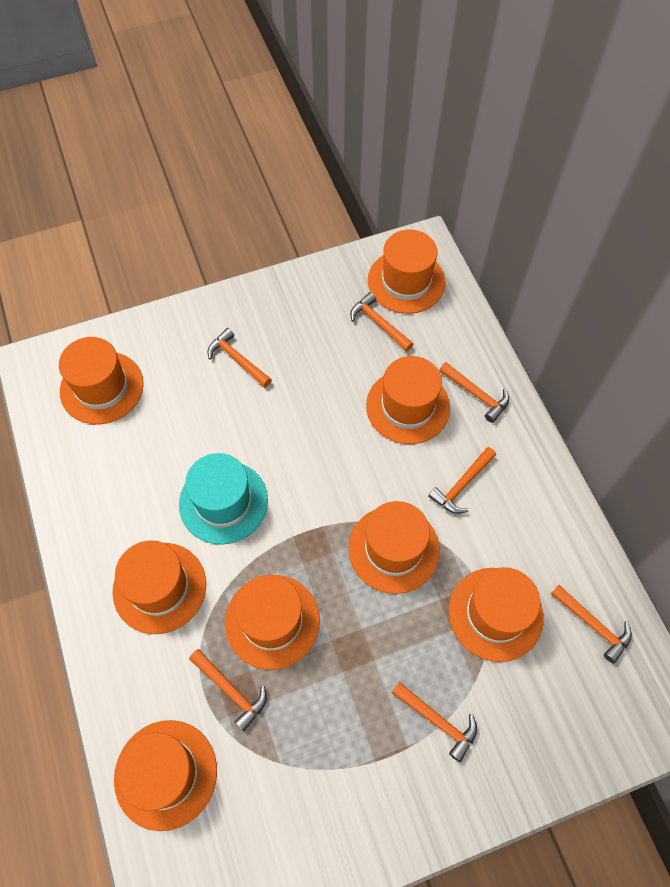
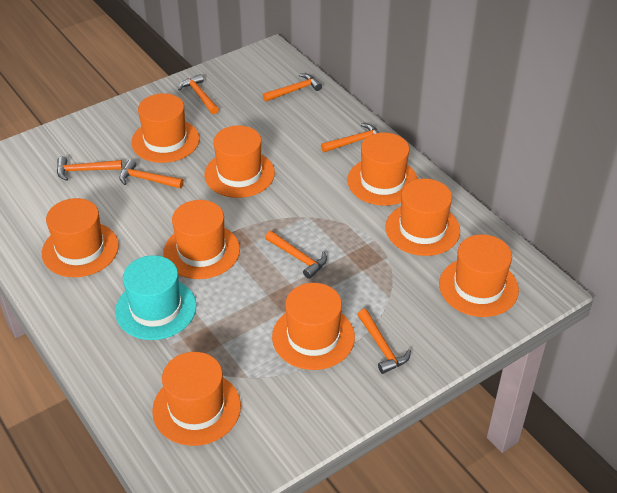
orange hat: [59,337,144,424] [113,540,206,634] [114,720,217,831] [225,575,320,670] [348,501,440,594] [366,356,450,444] [368,230,446,314] [449,567,544,662] = 8 -> [42,198,119,277] [131,93,200,163] [152,352,241,446] [164,200,240,279] [204,125,275,198] [272,283,355,370] [347,133,418,206] [386,179,460,256] [439,234,519,317] = 9

